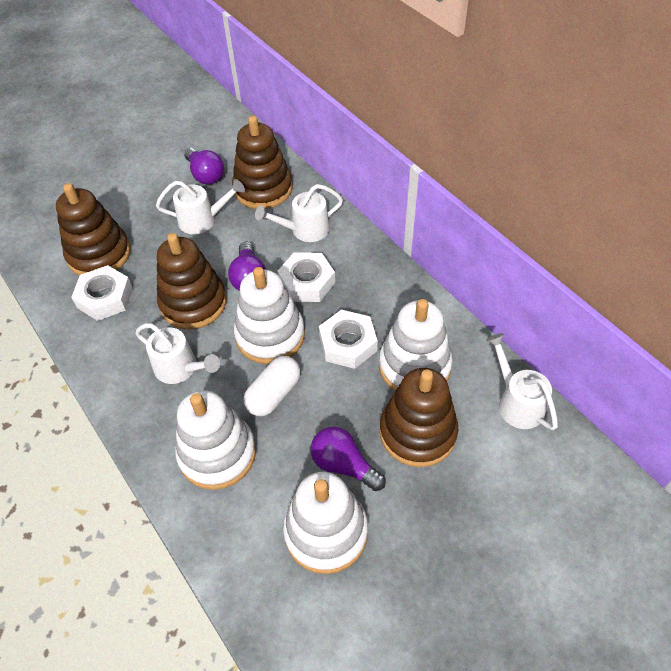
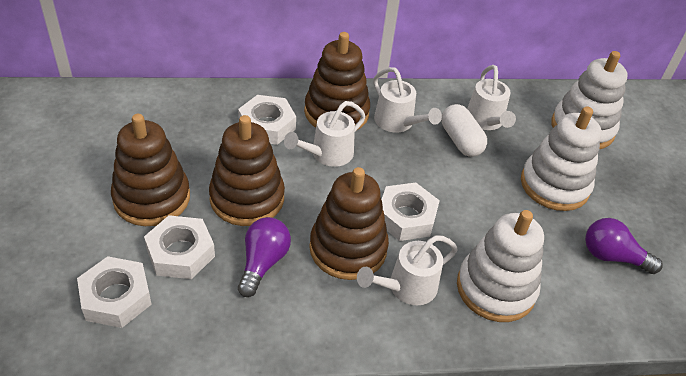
purple light bulb: [184,148,224,185] [228,241,266,291] [311,427,386,491] = 3 -> [238,217,291,297] [585,218,663,274] = 2
white nut: [71,265,133,321] [278,252,335,302] [319,310,378,369] = 3 -> [77,256,152,328] [144,215,215,279] [238,95,296,145] [381,182,440,241] = 4
white stacking toy: [175,390,256,490] [234,267,305,364] [283,472,368,574] [379,299,453,391] = 4 -> [457,210,544,322] [521,107,602,211] [551,51,628,149] = 3

